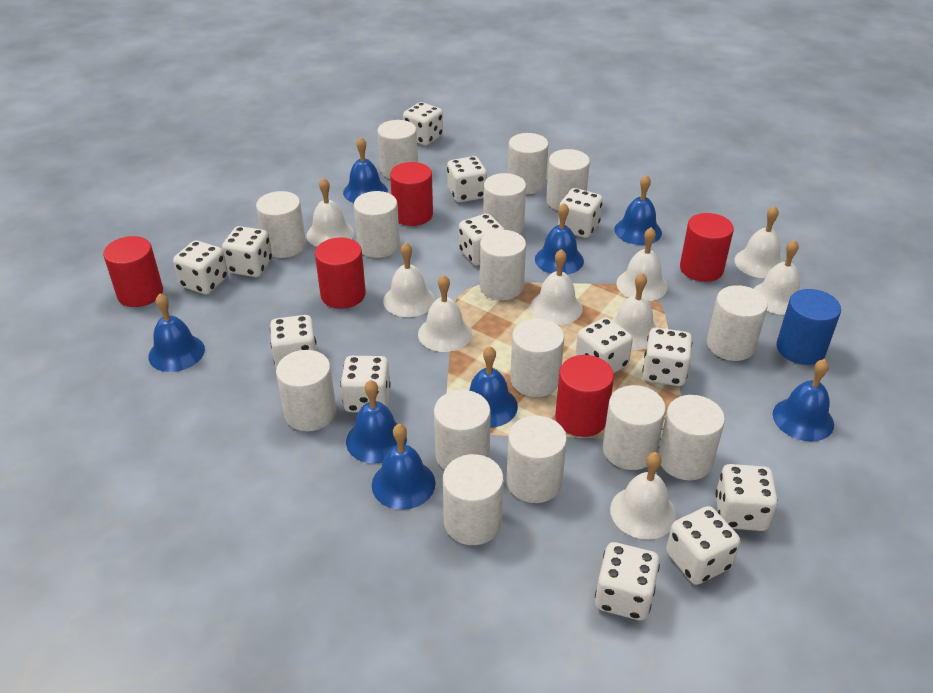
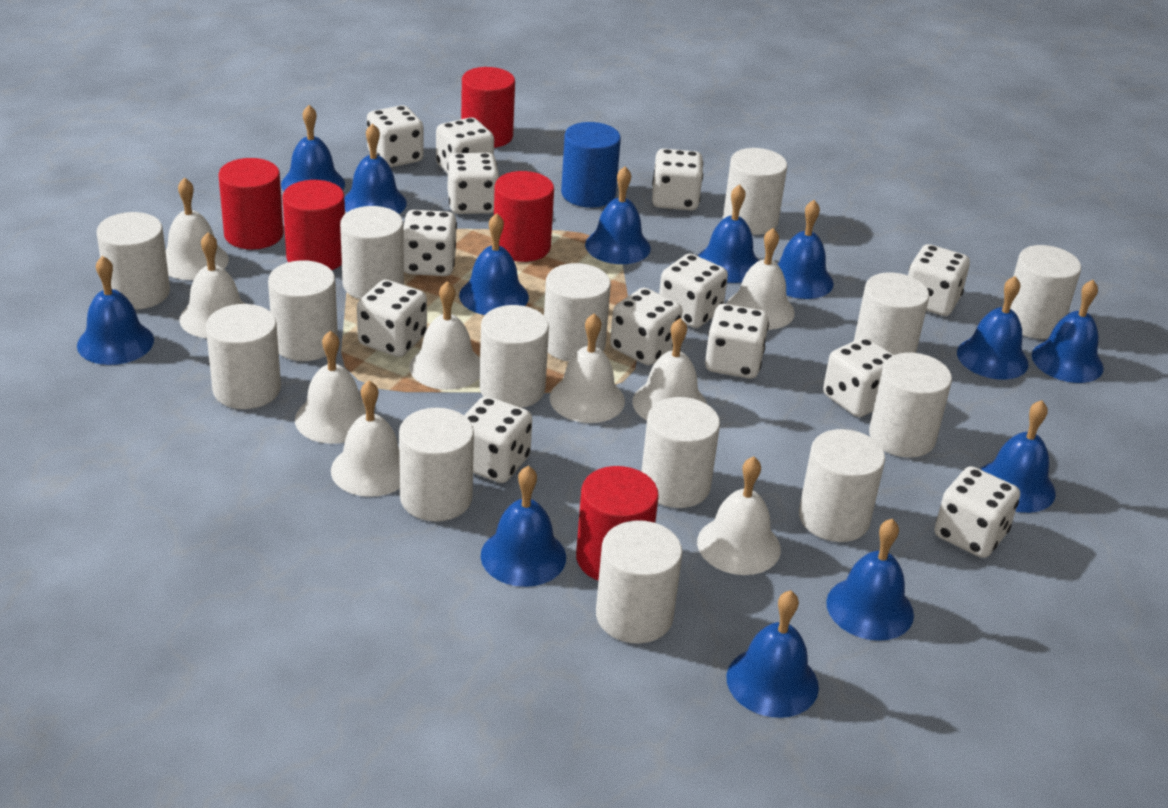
blue bell: [148,294,205,372] [343,137,388,203] [346,380,407,464] [372,424,436,510] [469,346,518,428] [535,203,584,275] [614,175,662,245] [773,359,834,442] = 8 -> [77,256,154,365] [281,105,345,191] [344,123,407,214] [459,213,529,315] [481,466,566,587] [585,167,651,264] [698,184,759,283] [727,590,819,718] [777,200,834,299] [826,519,914,641] [957,276,1028,380] [980,400,1056,513] [1032,280,1104,383] = 13
white cylinder: [256,191,306,258] [276,350,336,431] [354,191,400,258] [377,120,418,179] [434,390,491,470] [443,454,504,545] [479,230,526,300] [483,173,526,234] [506,416,567,503] [508,133,549,194] [510,319,564,397] [546,149,590,210] [602,385,666,470] [658,395,725,480] [707,285,768,361] = 15 -> [96,212,170,310] [206,304,281,409] [268,260,338,361] [340,206,404,299] [399,408,474,521] [479,305,549,408] [544,263,611,362] [596,520,682,644] [641,397,720,508] [723,148,787,235] [799,429,885,542] [854,273,929,355] [869,353,952,458] [1010,245,1081,339] = 14

